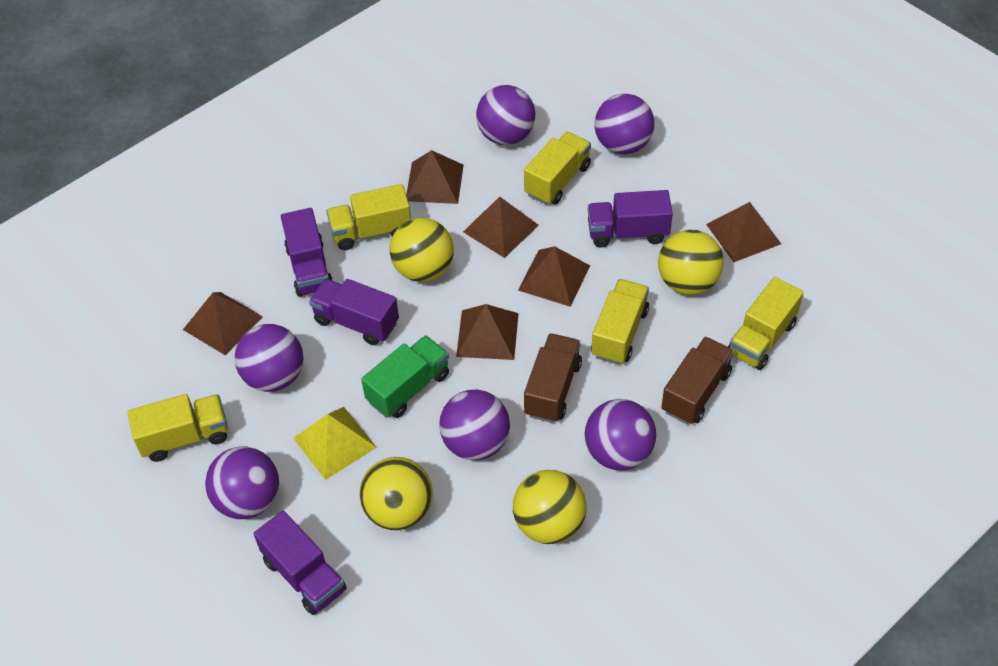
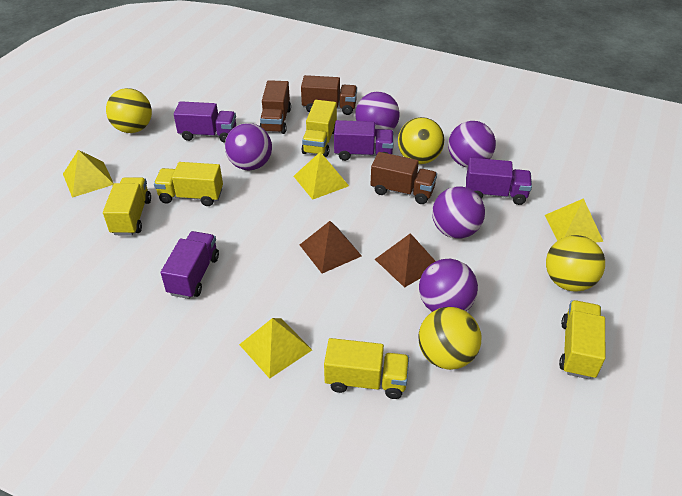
brown pyramid: [183,292,263,355] [406,150,464,204] [456,304,519,360] [463,197,539,258] [518,246,590,307] [706,202,781,262] = 6 -> [300,221,362,273] [375,233,435,288] = 2
brown truck: [524,333,582,423] [661,337,734,424] = 2 -> [260,80,291,134] [301,75,357,115] [371,152,437,204] = 3
green truck: [361,335,449,418] = 1 -> none = 0
purple ball: [205,446,279,519] [235,324,303,392] [439,390,510,460] [476,85,535,145] [585,399,656,470] [595,94,654,154] = 6 -> [225,123,272,170] [355,92,400,137] [419,259,478,312] [432,186,485,239] [448,121,496,167] = 5
yellow pyramid: [293,407,377,480] = 1 -> [63,150,114,198] [239,318,312,379] [294,152,349,200] [545,198,603,243] = 4

